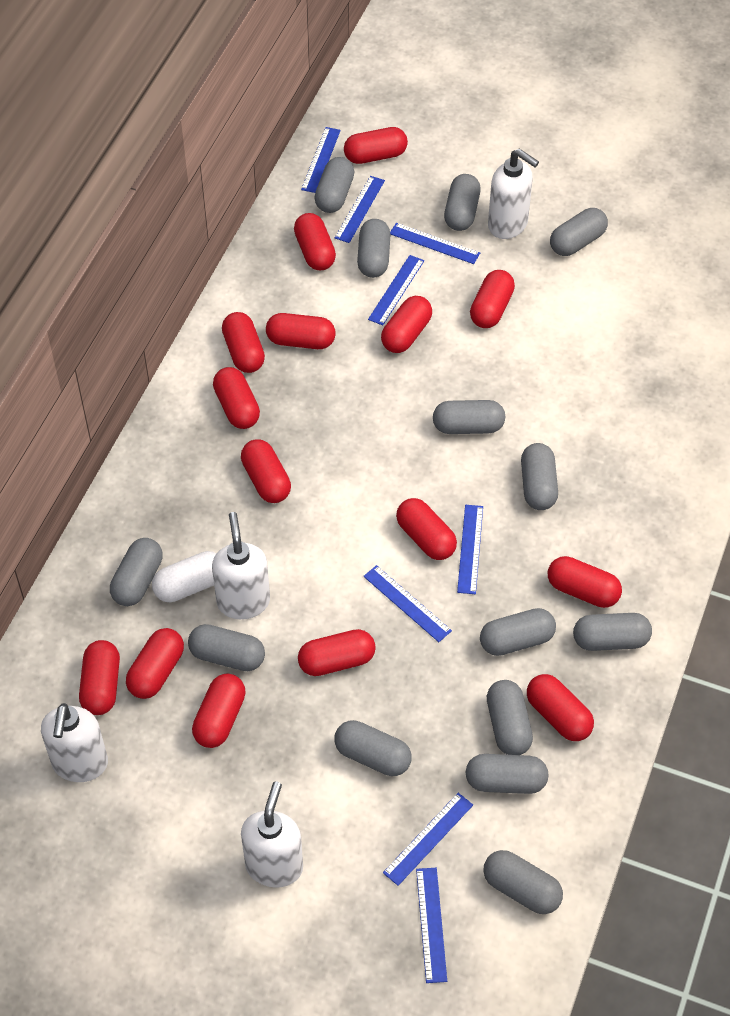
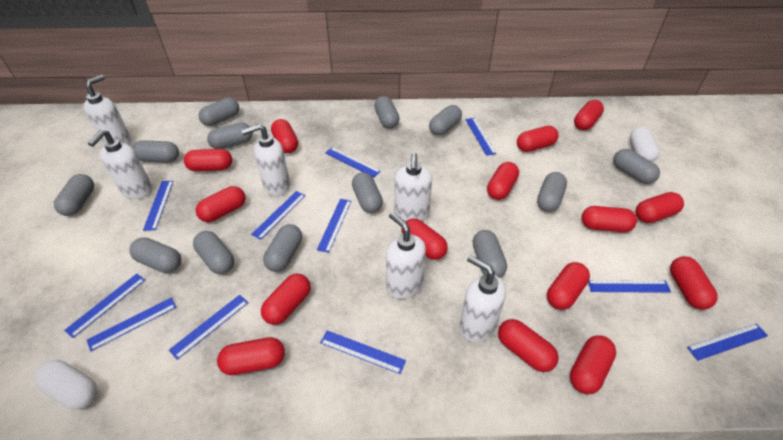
blue ruler: [301,127,341,193] [335,176,385,243] [363,565,452,642] [368,255,424,325] [383,793,473,886] [390,223,480,264] [416,868,447,983] [457,505,483,594] = 8 -> [64,273,145,338] [87,297,176,351] [143,181,173,231] [169,295,248,360] [251,191,306,240] [317,199,351,253] [320,330,406,374] [325,147,381,177] [465,118,497,156] [588,280,671,293] [687,323,768,361] = 11
grey capsule: [110,538,163,606] [188,624,265,671] [314,157,354,213] [334,720,412,776] [357,219,390,278] [433,400,505,434] [444,174,481,231] [466,754,549,794] [480,608,556,656] [483,850,563,914] [487,680,533,755] [521,443,558,510] [550,208,608,256] [573,613,652,651] = 14 -> [54,174,94,216] [129,237,181,273] [132,140,179,163] [193,231,234,274] [198,98,239,126] [207,123,253,149] [263,224,302,272] [352,172,383,213] [374,96,400,129] [429,105,462,136] [473,230,507,278] [537,172,567,212] [613,149,660,184] = 13
white capsule: [152,551,217,602] = 1 -> [34,360,97,410] [630,127,660,162] = 2
white soap dispenser: [41,703,108,782] [212,512,270,619] [241,782,303,888] [488,149,539,239] = 4 -> [84,75,131,145] [88,130,152,199] [242,124,290,196] [386,212,426,299] [394,153,432,221] [459,255,506,342] = 6

